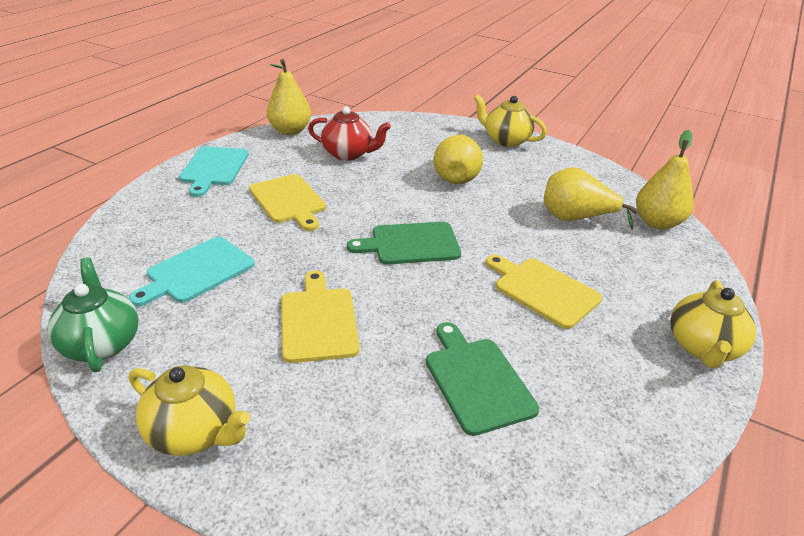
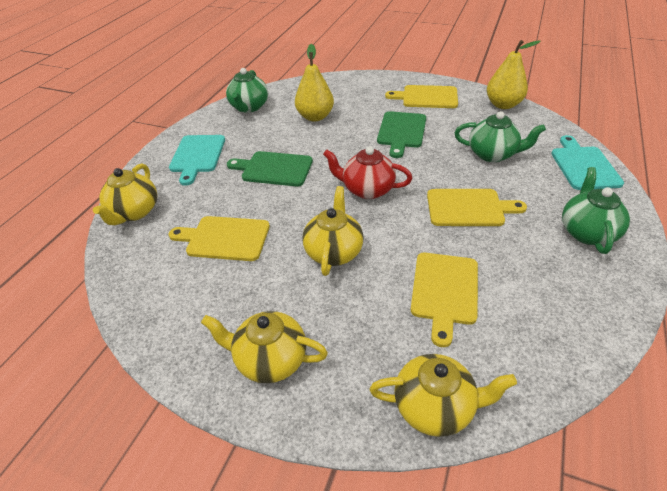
green teapot: [48,258,139,372] = 1 -> [226,68,268,113] [455,111,546,162] [562,167,630,254] = 3
yellow cutting board: [249,174,326,231] [281,271,360,363] [486,254,602,329] = 3 -> [168,216,270,261] [385,85,458,108] [411,253,478,347] [427,189,527,226] = 4
yellow pear: [267,59,311,135] [433,134,483,184] [544,167,638,229] [636,130,694,229] = 4 -> [295,44,334,121] [487,40,541,109] = 2
yellow teapot: [129,365,251,456] [474,95,547,147] [670,280,756,368] = 3 -> [93,164,157,225] [201,311,328,383] [302,186,363,276] [370,354,517,437] = 4

